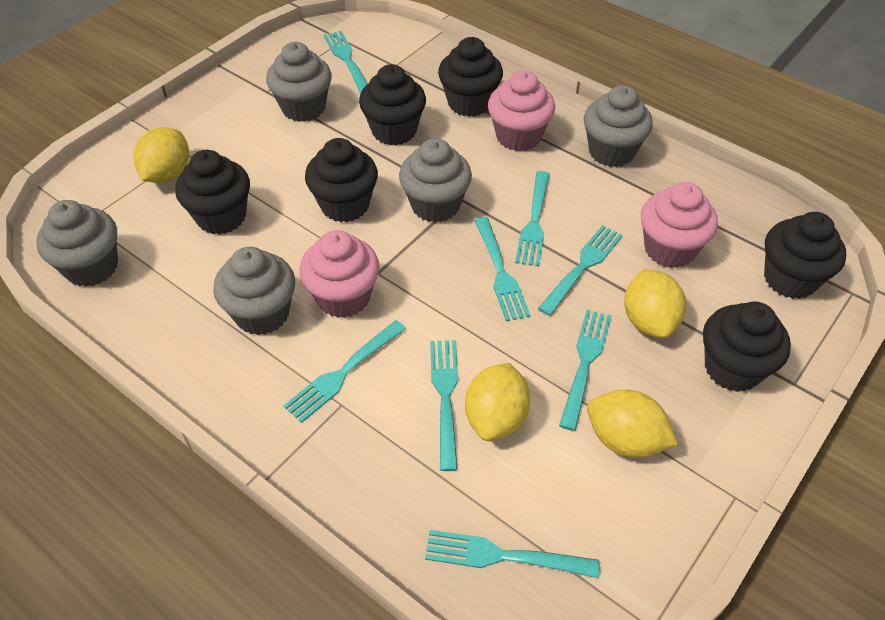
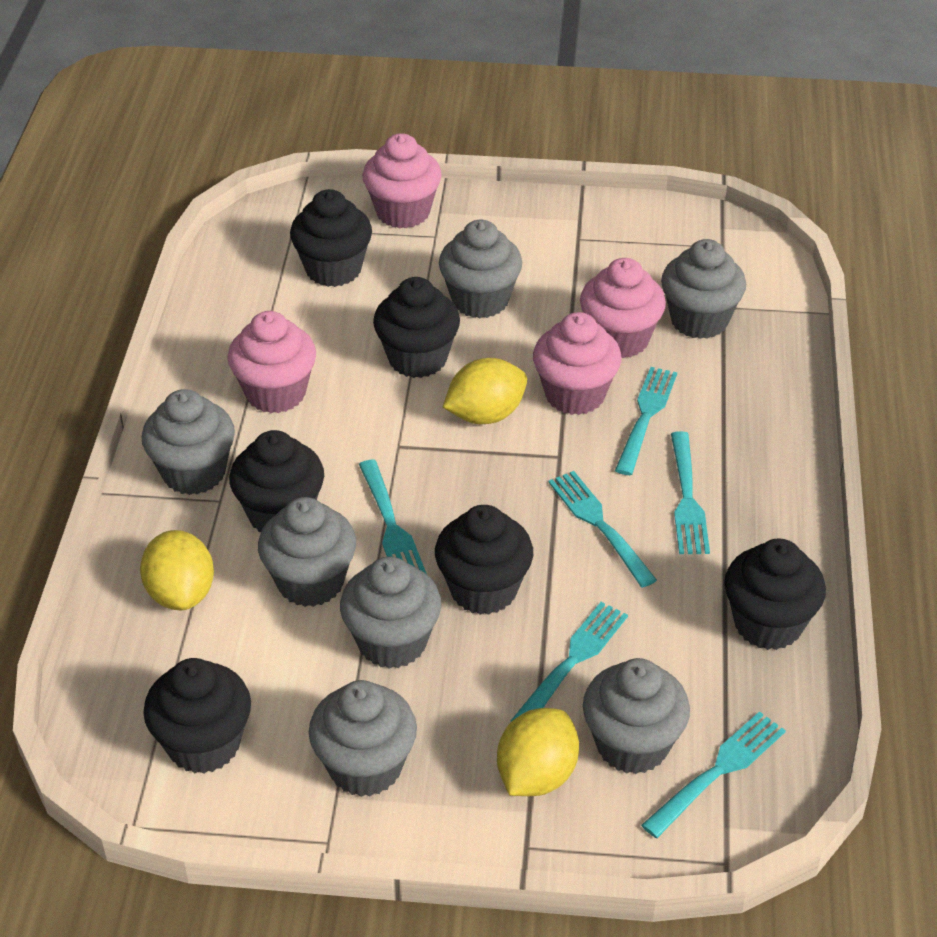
grey cupcake: [36,200,118,287] [213,247,295,335] [266,42,332,122] [399,138,472,223] [584,85,653,167] = 5 -> [142,389,235,495] [258,497,356,607] [309,680,417,797] [340,557,441,669] [439,219,522,318] [583,658,690,774] [661,239,746,339] = 7
pink cupcake: [299,230,380,318] [488,70,555,151] [641,182,718,268] = 3 -> [227,311,316,413] [362,133,442,229] [533,312,622,415] [580,258,666,358] = 4
turquoise fork: [283,320,406,423] [324,31,368,94] [425,530,600,578] [430,340,458,471] [474,217,530,321] [515,171,550,267] [538,225,623,316] [559,310,611,431] = 8 -> [359,460,427,574] [511,602,628,722] [548,471,657,588] [615,367,677,475] [641,711,786,838] [671,431,710,554] = 6
yellow lemon: [133,127,189,183] [465,363,530,441] [587,389,678,458] [624,270,686,338] = 4 -> [140,530,214,610] [443,358,527,424] [497,708,579,796] = 3

